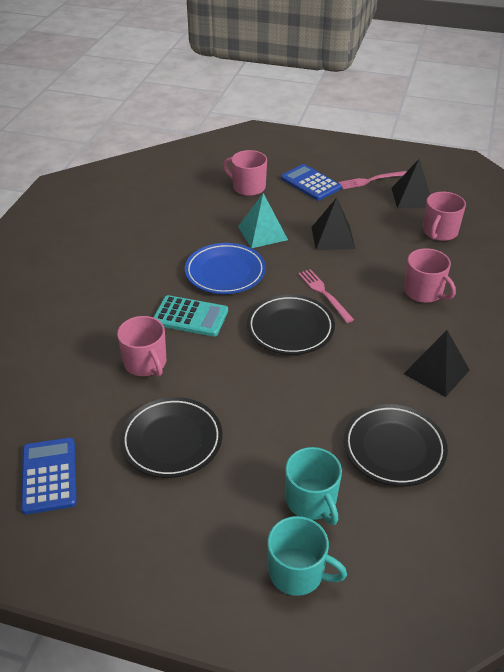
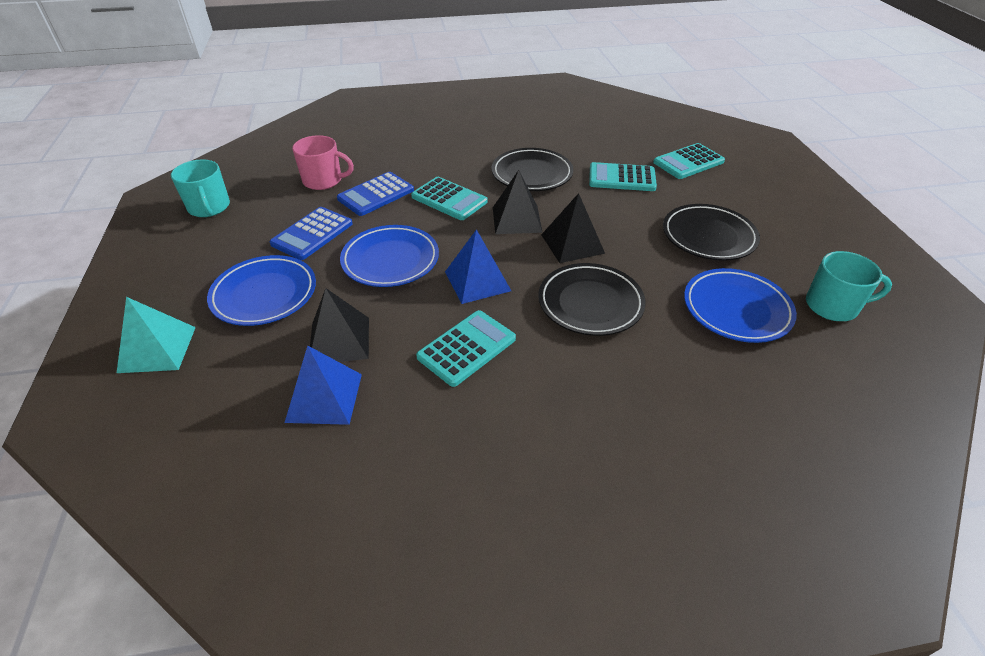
blue plate: [185,243,266,294] = 1 -> [207,255,316,326] [340,225,439,287] [684,268,797,343] = 3
blue pyramid: none = 0 -> [285,345,362,425] [445,229,511,304] = 2
pink fork: [298,269,354,323] [338,171,407,189] = 2 -> none = 0
pink mug: [117,316,166,377] [223,150,267,196] [404,248,456,303] [423,192,466,241] = 4 -> [292,135,354,190] = 1
turquoise calculator: [153,295,228,337] = 1 -> [411,177,488,220] [416,310,516,387] [589,162,657,191] [653,143,725,179] = 4

